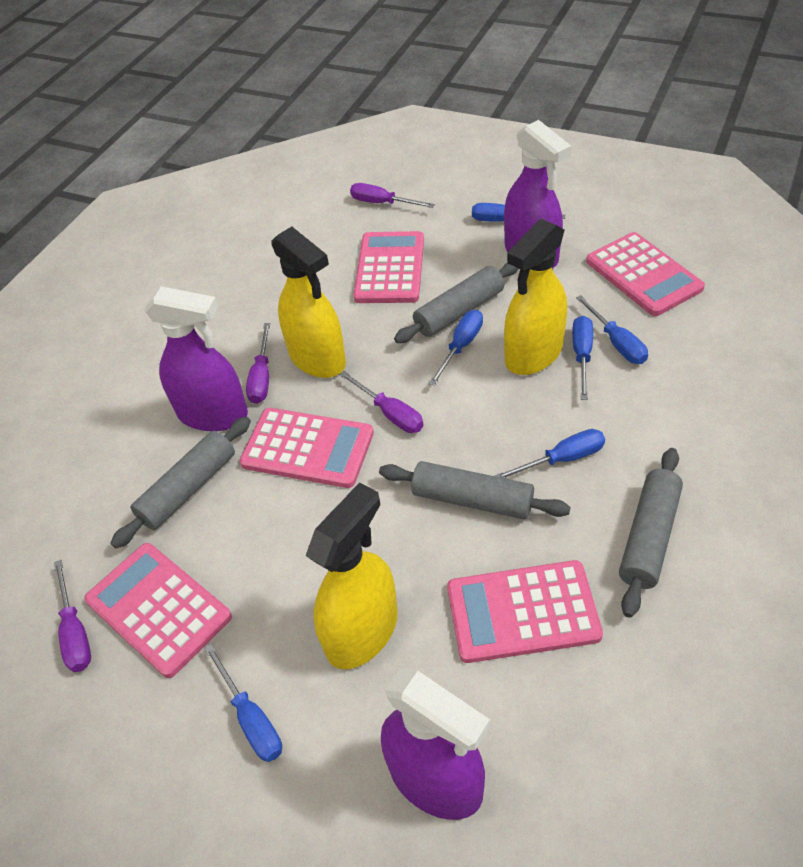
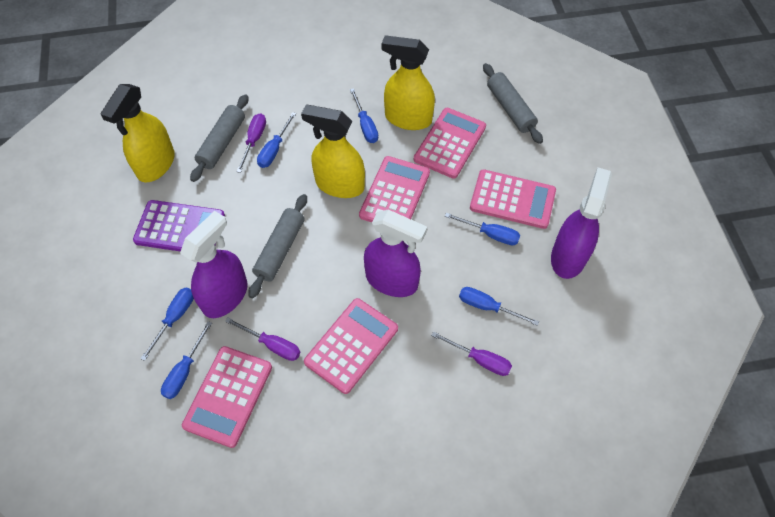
grey rolling pin: [111,417,251,548] [379,461,571,519] [394,262,519,343] [619,448,683,618] = 4 -> [190,94,248,182] [248,194,307,298] [483,63,543,144] = 3
purple calculator: none = 0 -> [133,200,225,252] = 1
purple screwdriver: [54,560,91,672] [246,323,270,404] [339,371,424,433] [350,183,435,208] = 4 -> [225,318,300,361] [236,113,266,173] [431,331,512,376] = 3

